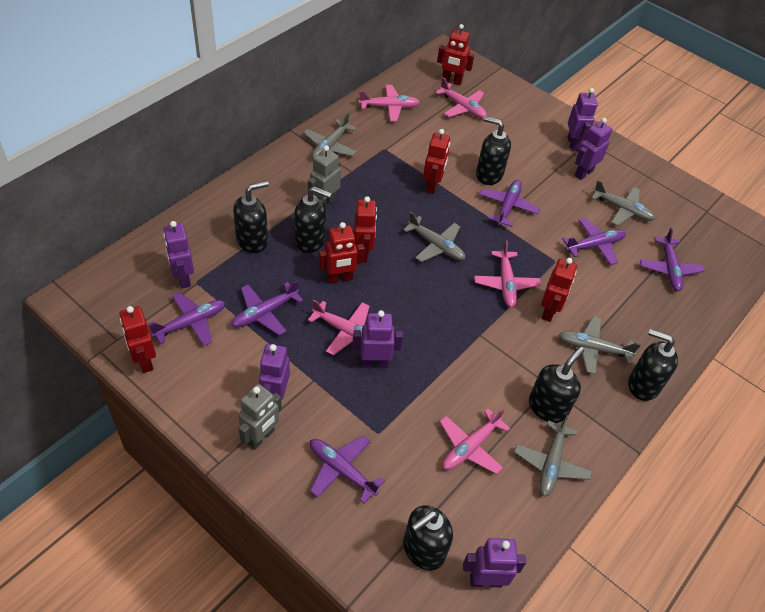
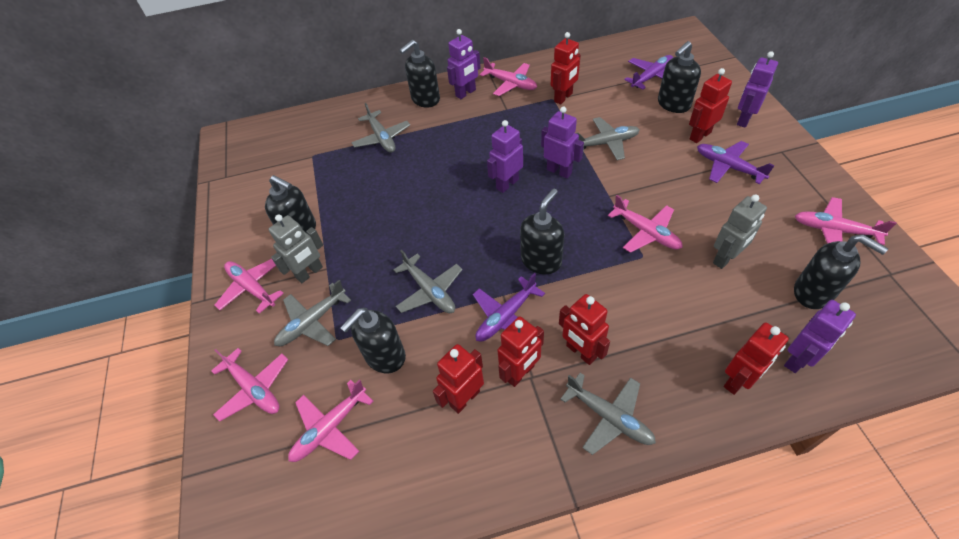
pink plane: [308,299,370,356] [359,85,420,121] [435,77,487,119] [440,408,510,474] [474,241,541,307] = 5 -> [211,348,288,422] [215,259,284,314] [288,379,373,462] [480,57,537,96] [608,195,683,253] [795,197,897,245] = 6
purple plane: [148,292,225,346] [231,280,303,335] [310,436,385,503] [479,180,540,227] [562,218,626,265] [640,228,705,291] = 6 -> [473,273,545,342] [624,55,673,89] [697,141,775,184] = 3
purple robot: [163,221,194,288] [259,344,290,400] [352,310,403,368] [463,538,526,587] [568,88,598,151] [575,118,612,180] = 6 -> [447,29,481,99] [487,120,523,193] [541,107,584,179] [737,51,778,128] [784,300,856,373] = 5

